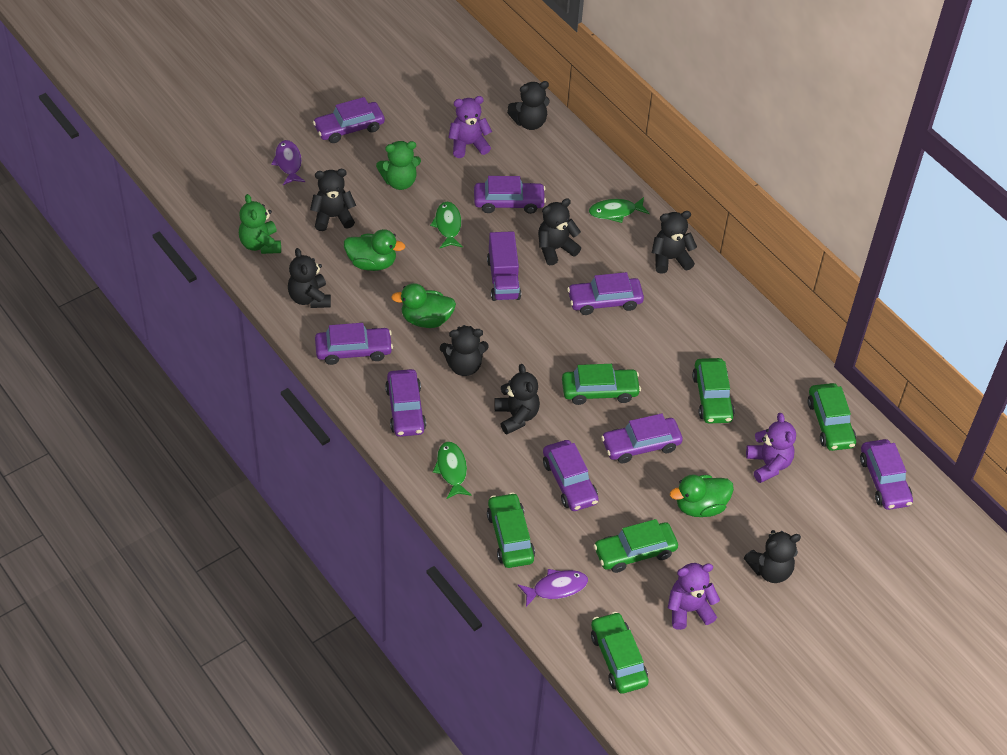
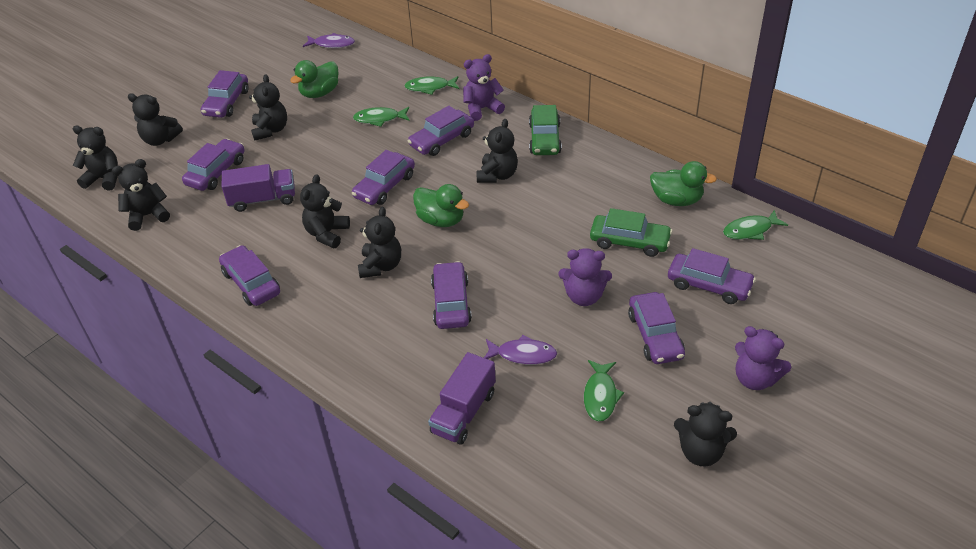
green car: [487,493,535,568] [562,364,641,405] [591,612,649,694] [593,519,678,573] [692,358,735,424] [807,383,856,451] = 6 -> [529,105,562,155] [590,208,673,257] = 2
green fish: [430,202,463,248] [433,442,472,499] [589,197,650,223] = 3 -> [353,107,410,127] [404,76,459,95] [584,360,624,422] [723,210,788,240] = 4
green teddy bear: [239,194,281,254] [376,141,421,190] = 2 -> none = 0
purple truck: [487,231,521,301] = 1 -> [221,164,295,212] [428,352,496,445] = 2

